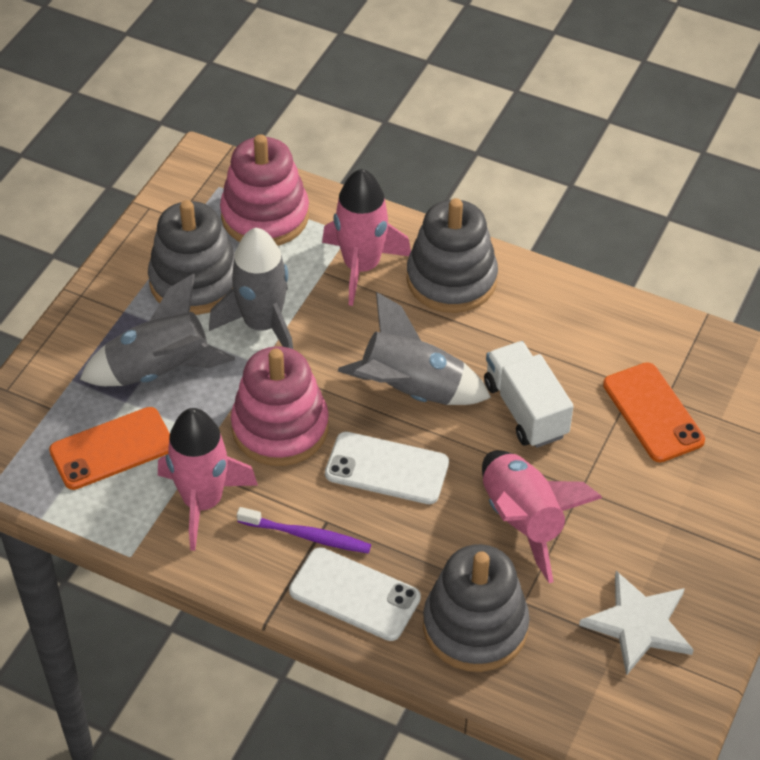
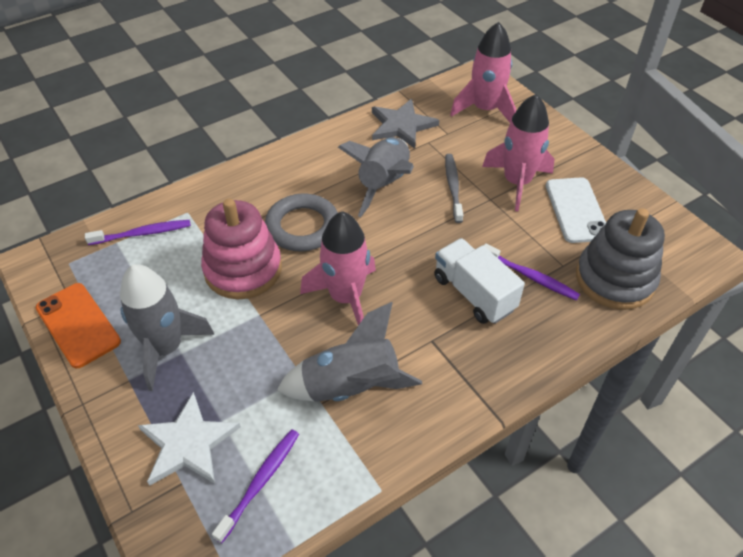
grey ring: none = 0 -> [265,194,338,251] = 1
grey stacking toy: [148,200,235,315] [406,198,498,313] [423,544,530,672] = 3 -> [576,208,665,310] = 1
grey star: none = 0 -> [372,99,439,149] = 1
grey toothbrush: none = 0 -> [445,154,463,223] = 1
orange phone: [49,407,170,490] [603,362,705,462] = 2 -> [36,283,121,368] = 1
pink stacking toy: [220,134,309,246] [231,346,329,466] = 2 -> [201,198,282,299] = 1
purple toothbrush: [237,507,371,554] = 1 -> [85,220,191,245] [212,429,299,544] [484,243,580,301] = 3
white phone: [289,547,421,641] [325,432,449,504] = 2 -> [546,177,606,243] = 1

